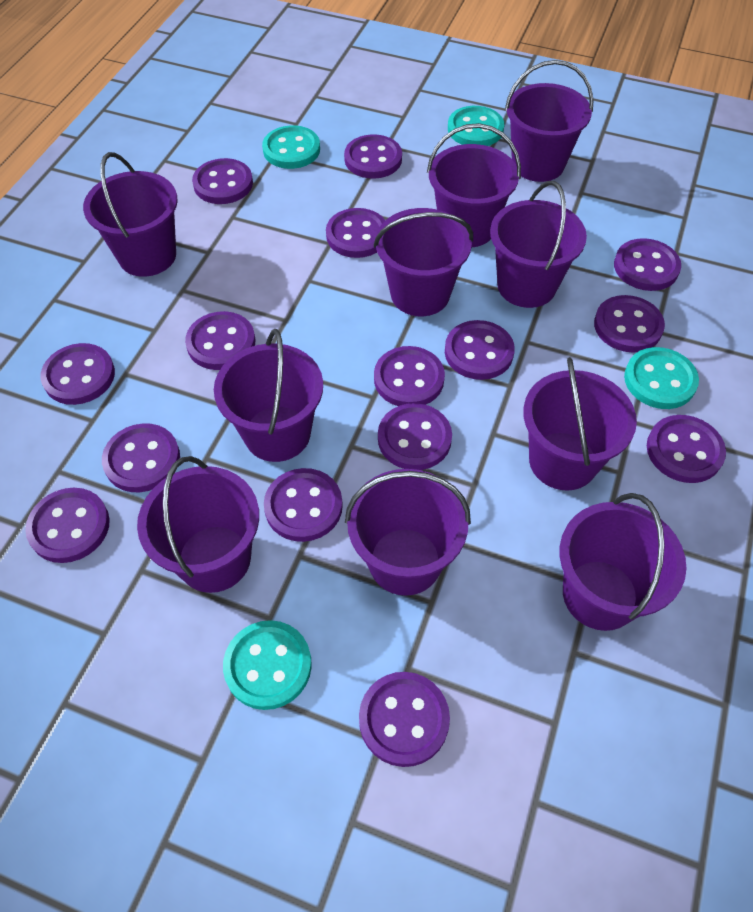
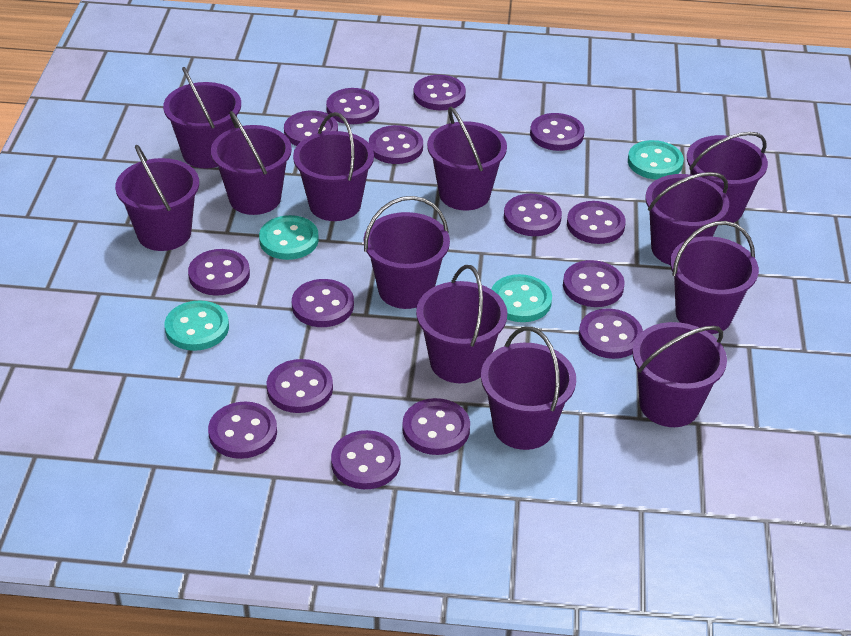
purple bucket: [83,152,178,277] [137,456,259,593] [214,329,323,462] [345,469,471,596] [374,208,473,316] [427,123,521,248] [490,181,587,308] [505,60,594,182] [523,357,637,491] [560,493,687,631] = 10 -> [115,145,199,251] [163,67,241,168] [211,111,292,215] [293,112,374,221] [364,196,450,309] [416,265,507,383] [427,106,507,210] [481,327,576,450] [632,322,727,427] [645,172,729,265] [670,221,759,334] [687,132,768,223] = 12

